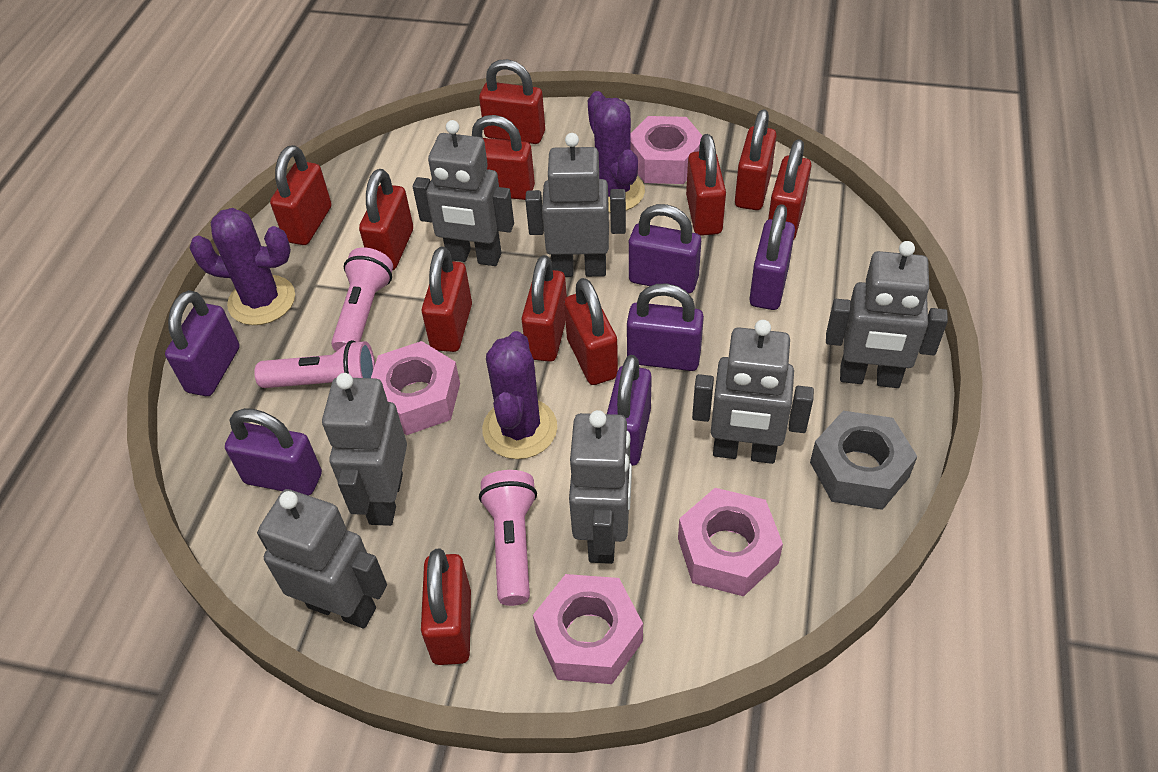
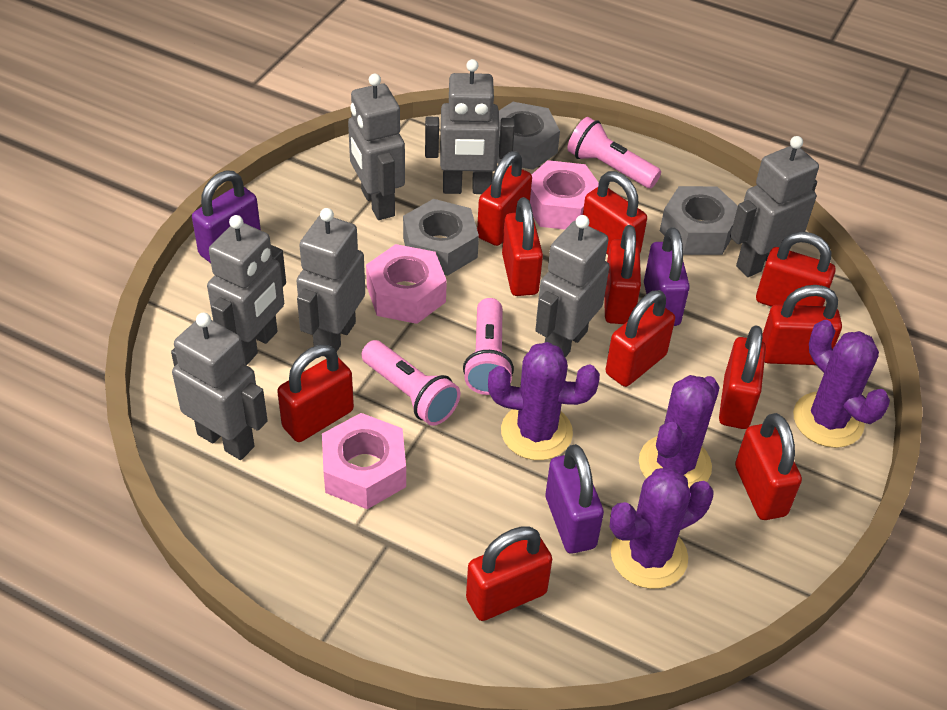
grey nut: [810,411,918,510] = 1 -> [403,199,479,276] [497,102,560,170] [660,186,738,255] = 3
pink nut: [371,341,460,435] [533,574,643,684] [630,116,702,184] [678,488,783,596] = 4 -> [322,413,406,509] [366,244,447,324] [530,160,599,229] = 3
purple cactus: [189,208,295,325] [482,331,557,459] [588,91,645,213] = 3 -> [488,342,600,460] [609,468,714,589] [639,375,720,489] [793,320,890,448] = 4
purple padlock: [165,290,240,396] [225,408,322,496] [607,355,652,466] [627,283,704,371] [629,204,701,294] [749,204,795,310] = 6 -> [192,170,261,263] [546,444,604,554] [644,227,690,326] = 3

